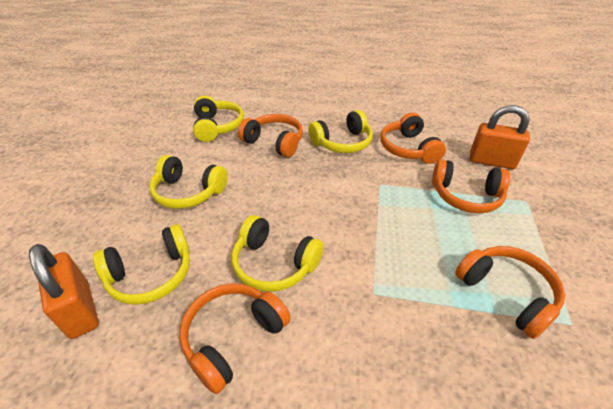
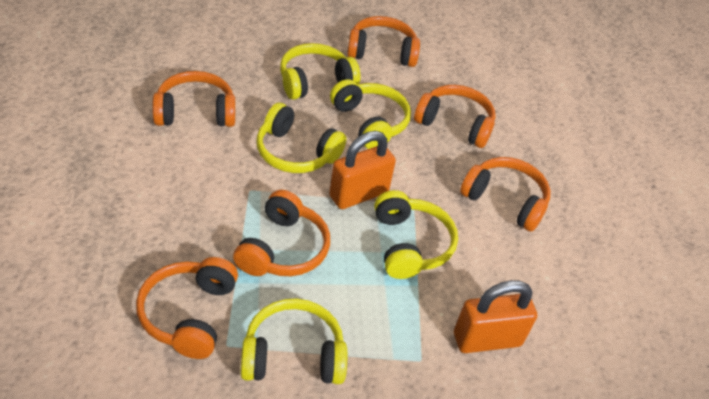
orange headphones: [179,283,291,394] [238,114,303,157] [380,113,446,164] [432,159,510,213] [455,246,565,339] = 5 -> [136,257,238,359] [152,71,235,127] [233,190,330,276] [347,16,420,67] [414,85,495,148] [460,157,550,232] = 6

